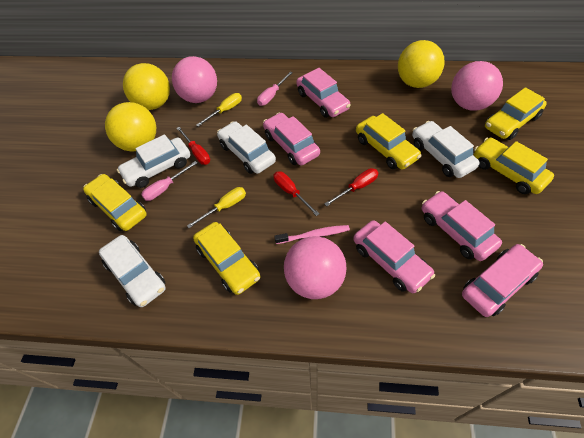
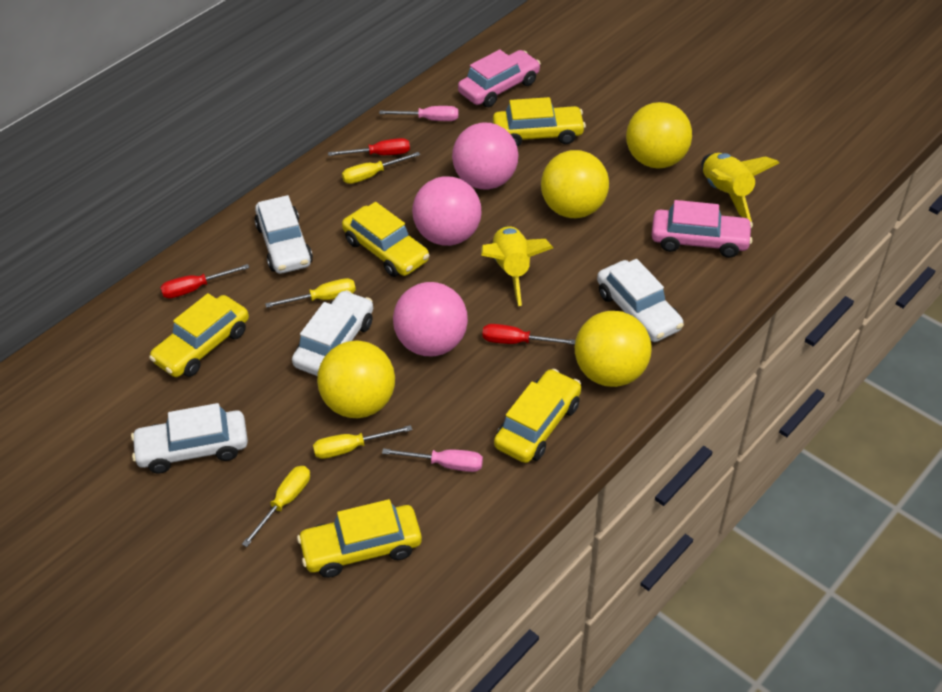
pink car: [263,113,320,165] [296,68,351,118] [353,220,435,293] [422,191,502,261] [462,244,543,317] = 5 -> [458,49,541,107] [652,200,753,258] = 2
pink toothbrush: [274,225,350,244] = 1 -> none = 0
yellow ball: [105,102,156,152] [123,63,170,110] [398,40,445,88] = 3 -> [317,341,395,418] [541,150,609,218] [575,311,652,387] [626,102,692,169] = 4
yellow rocket: none = 0 -> [481,226,553,306] [701,153,779,222] = 2
yellow screwdriver: [187,187,246,228] [196,93,242,127] = 2 -> [242,466,310,547] [265,278,356,308] [313,425,412,459] [342,152,420,184] = 4

